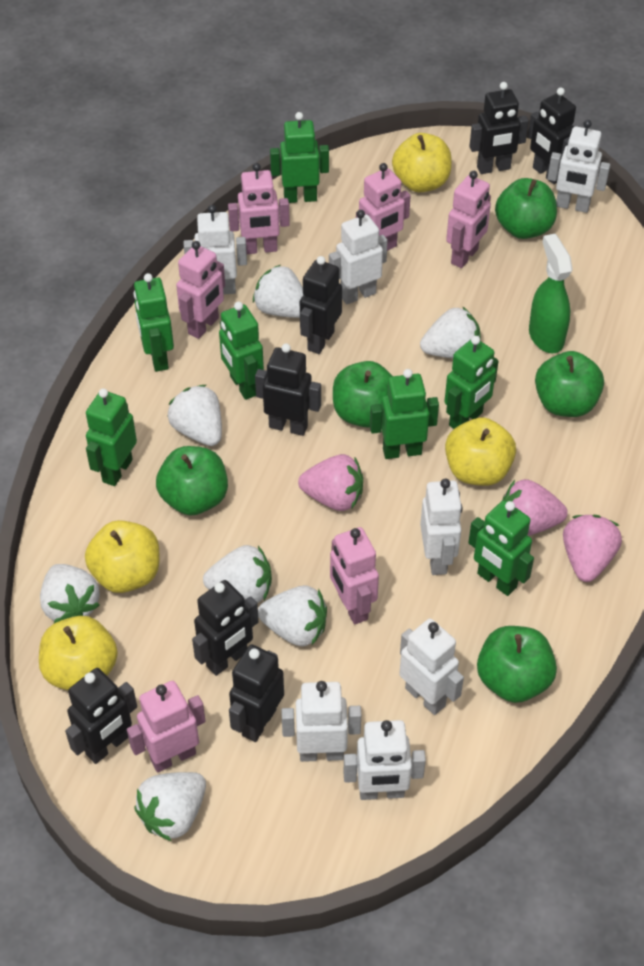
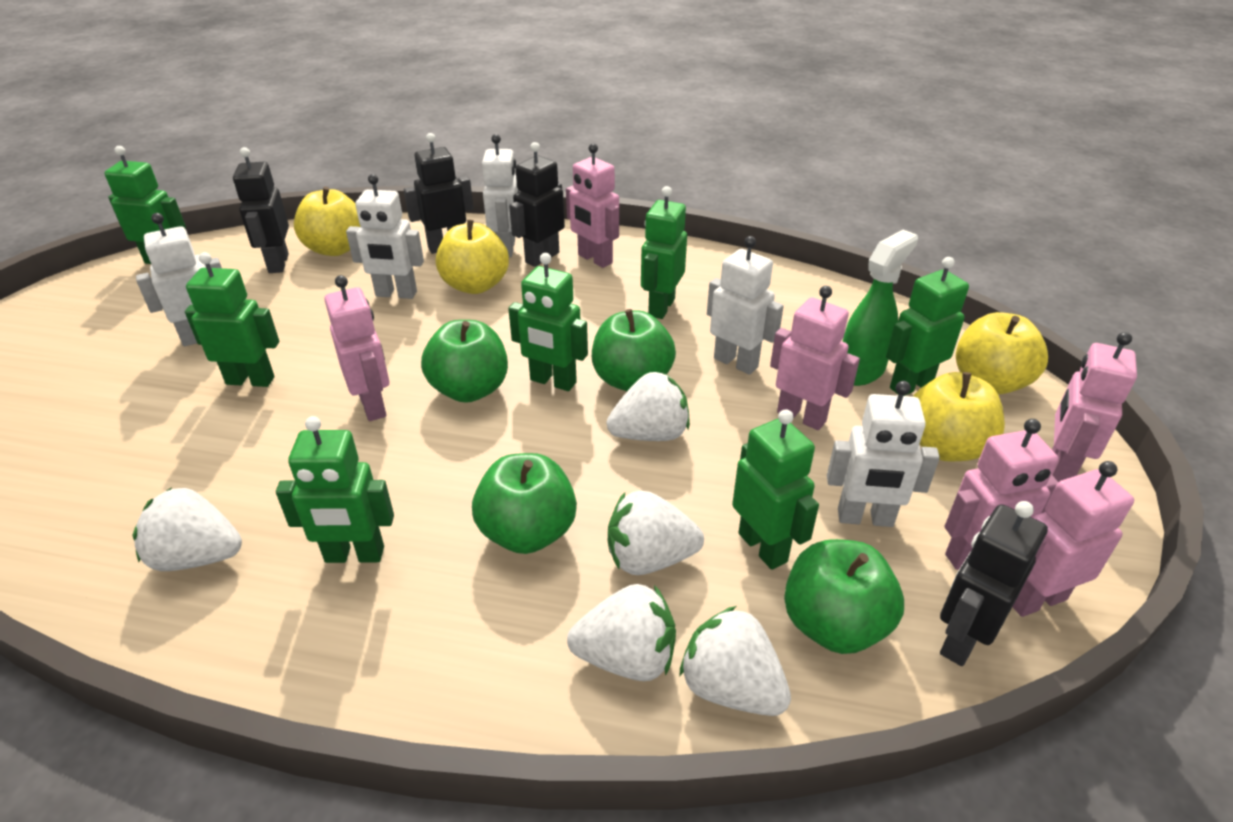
black robot: [65,668,137,764] [192,580,259,676] [229,645,284,742] [255,343,321,436] [300,256,342,354] [469,82,529,174] [528,87,576,184] = 7 -> [233,147,289,273] [404,133,474,254] [509,142,565,267] [940,501,1048,666] = 4
green apple: [156,446,228,515] [333,361,392,428] [477,626,557,703] [495,178,557,239] [535,351,604,417] = 5 -> [421,320,508,403] [472,453,577,554] [592,309,676,391] [784,539,904,654] = 4
pink strawberry: [298,454,363,511] [502,479,568,536] [563,515,622,582] = 3 -> none = 0
white robot: [184,205,247,294] [282,681,361,762] [329,210,388,305] [343,720,426,800] [399,619,464,715] [420,479,462,575] [547,120,610,213] = 7 -> [136,213,222,346] [346,174,424,299] [482,134,519,257] [707,236,784,375] [827,381,940,527] = 5
white strawberry: [40,564,100,623] [134,772,206,841] [168,385,222,446] [203,545,272,603] [253,265,303,318] [258,585,327,646] [420,307,481,358] = 7 -> [132,487,242,571] [567,584,676,681] [607,372,690,441] [608,490,704,575] [680,606,791,716] = 5

